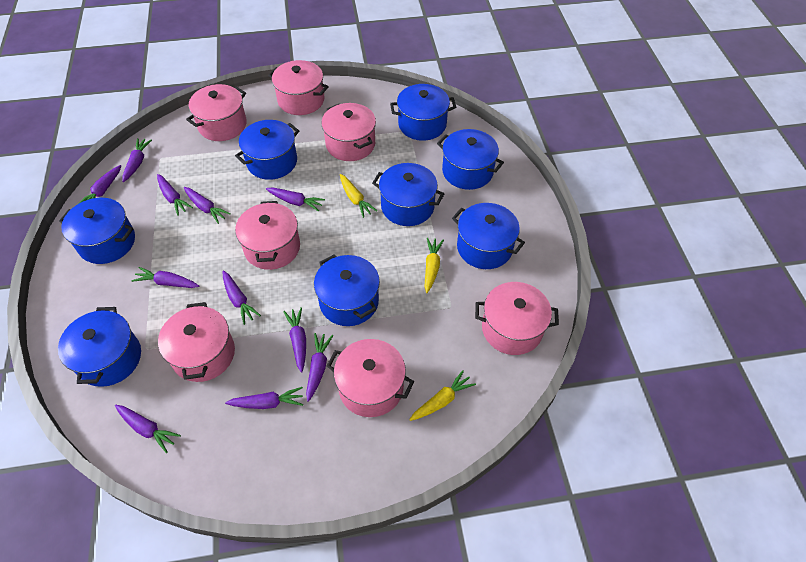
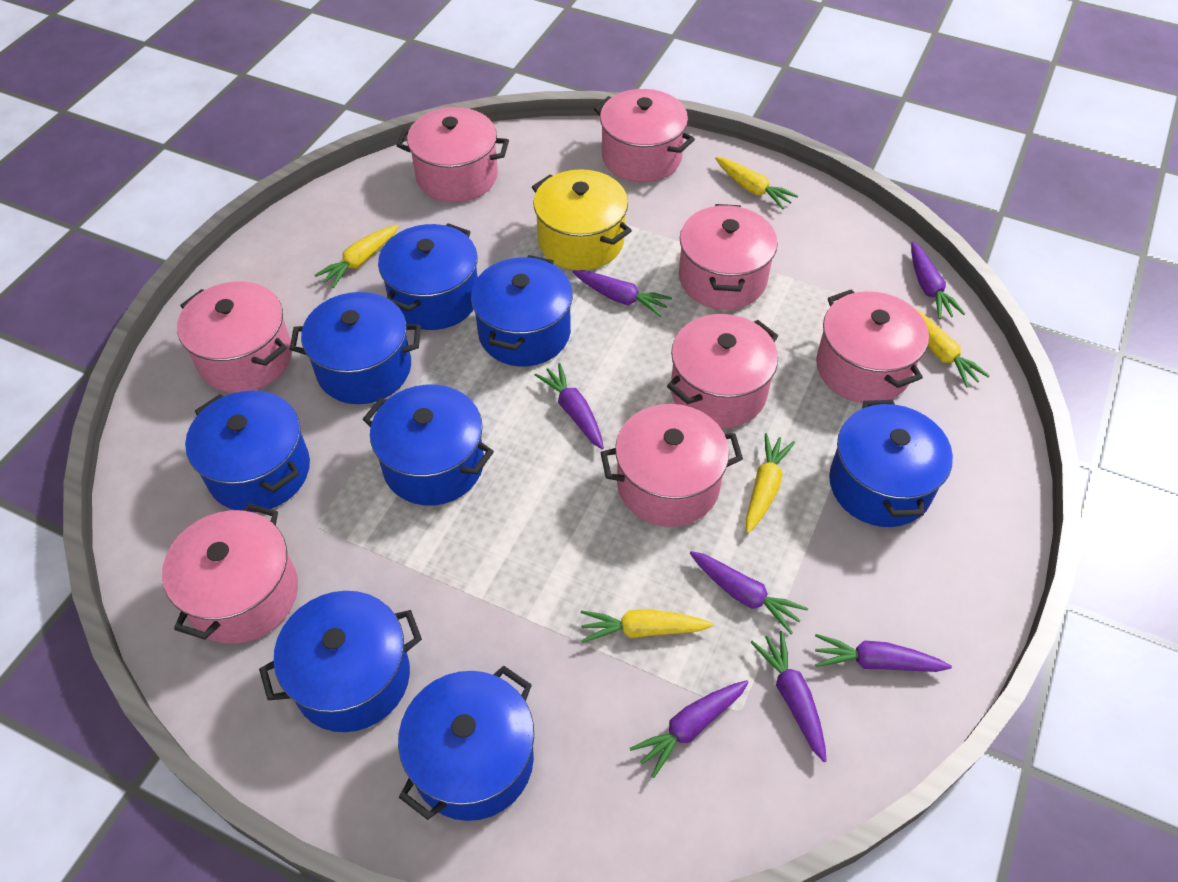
pink pot: [158,302,235,382] [186,84,247,141] [235,201,300,270] [268,60,329,115] [321,103,376,161] [327,339,414,417] [475,282,559,355] = 7 -> [162,503,298,643] [177,281,292,393] [396,107,509,202] [594,89,695,182] [600,404,743,527] [667,314,778,428] [679,204,778,310] [816,289,929,403] = 8
purple carrot: [78,165,121,204] [115,405,181,453] [122,138,152,182] [131,267,199,288] [157,174,193,216] [184,187,231,224] [222,271,261,325] [225,387,303,409] [266,187,325,212] [283,307,306,373] [306,333,333,402] = 11 -> [535,363,604,449] [573,270,672,317] [630,680,749,778] [690,551,808,634] [750,631,827,762] [815,634,952,672] [911,242,965,319] = 7
yellow carrot: [340,174,377,218] [409,370,476,421] [424,238,444,293] = 3 -> [315,225,399,288] [581,609,713,643] [715,157,798,209] [746,433,795,533] [916,309,990,388] = 5
yellow pot: none = 0 -> [532,169,632,270] = 1

